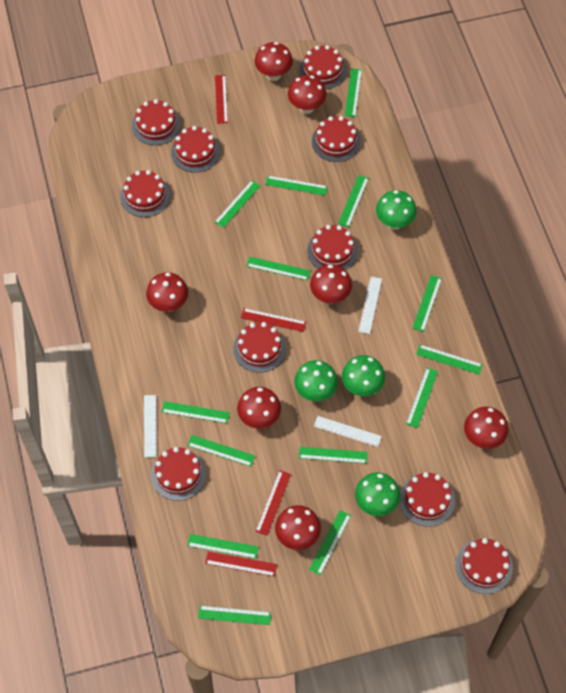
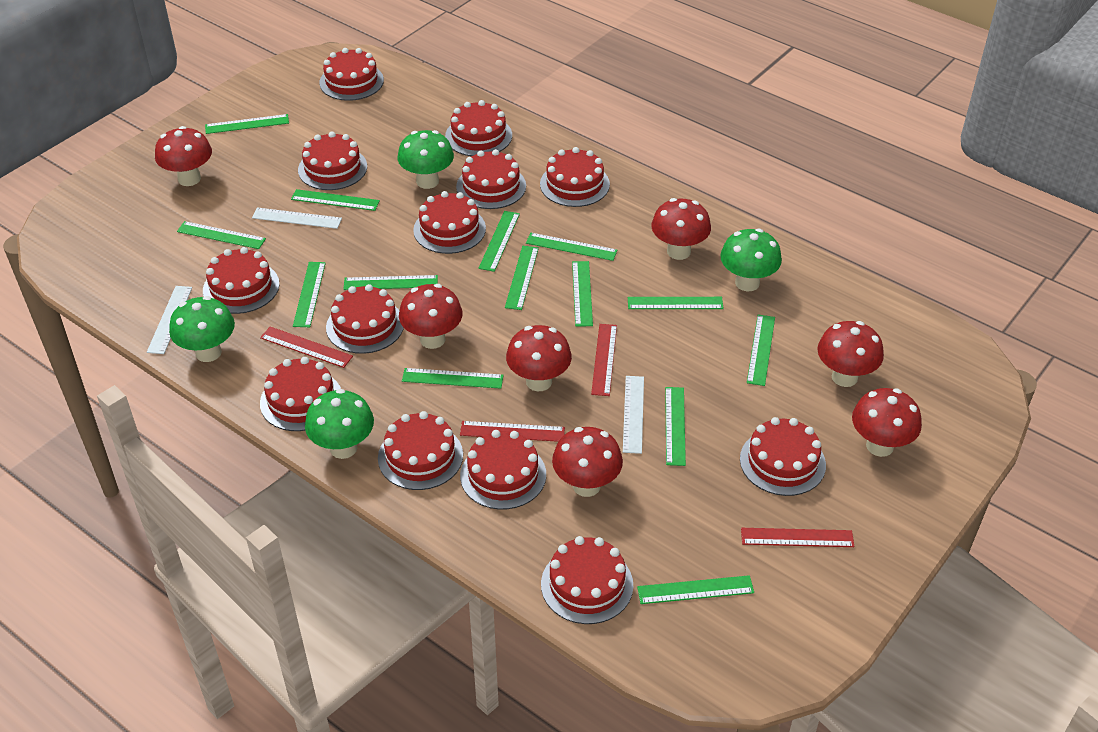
red cake: [120,170,170,217] [132,99,180,145] [151,447,206,501] [171,126,220,173] [233,322,286,373] [299,45,347,90] [307,225,358,270] [312,116,360,162] [399,472,455,527] [455,538,513,594] = 10 -> [203,247,279,314] [260,357,341,431] [298,132,367,190] [319,48,384,101] [326,284,404,354] [378,411,463,490] [413,191,486,254] [445,100,512,156] [456,149,526,209] [460,430,546,510] [540,147,610,207] [541,536,633,624] [740,417,826,496] = 13

